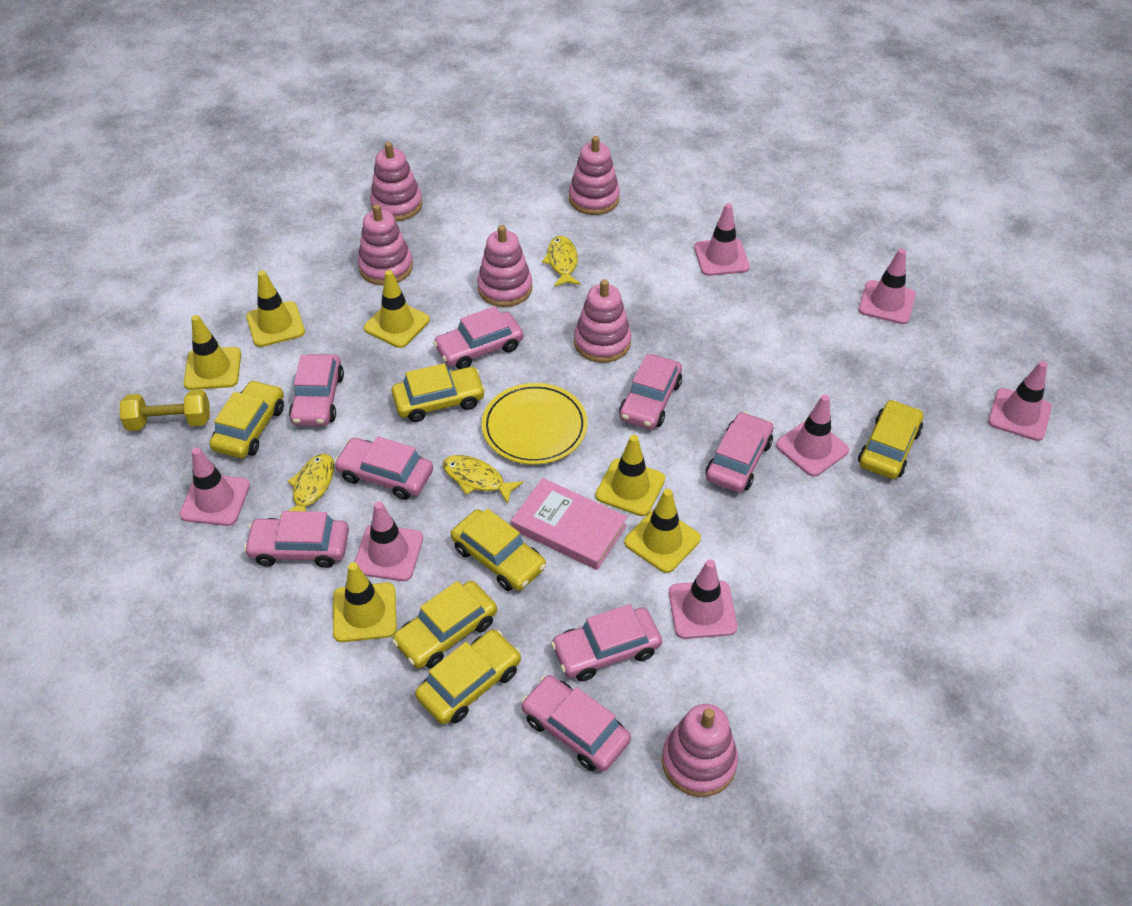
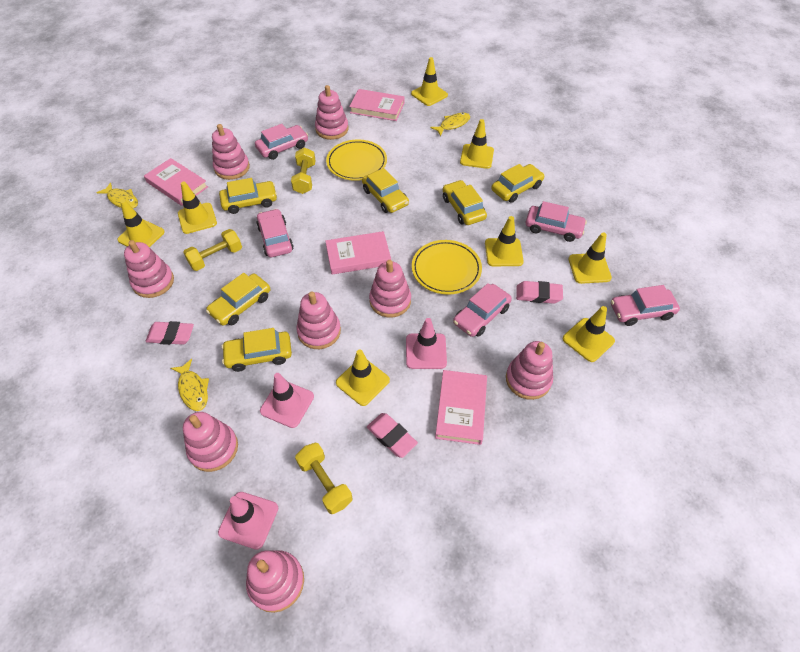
pink book: [511,478,627,570] = 1 -> [144,158,208,206] [325,231,391,275] [349,89,405,121] [435,370,487,445] = 4
pink car: [244,511,349,568] [289,354,344,426] [334,436,433,500] [433,306,523,369] [521,675,631,771] [551,604,662,681] [619,354,682,429] [706,412,773,493] = 8 -> [255,124,308,160] [256,209,294,257] [453,283,512,337] [526,201,587,242] [611,285,680,326] = 5
pink eraser: none = 0 -> [146,321,194,345] [367,413,418,458] [516,281,563,304] = 3
pink stacking toy: [358,204,413,285] [370,142,423,221] [477,225,532,307] [569,136,620,215] [574,279,631,363] [662,704,738,797] = 6 -> [124,240,174,298] [183,412,238,472] [212,124,250,180] [246,550,304,613] [296,291,341,349] [315,85,348,140] [369,260,411,317] [506,341,553,400] = 8
pink traffic cone: [179,448,250,526] [354,501,423,581] [669,559,737,639] [694,203,750,276] [776,395,849,476] [858,248,916,324] [988,361,1052,441] = 7 -> [218,492,278,550] [260,373,314,428] [406,318,447,369] = 3
yellow dumbbell: [120,390,210,431] = 1 -> [183,229,242,271] [291,147,316,194] [295,443,352,514] = 3
yellow plate: [482,383,588,465] = 1 -> [326,139,387,181] [412,240,482,295] = 2
yellow traffic cone: [184,315,241,390] [246,270,305,347] [333,562,397,642] [364,270,430,348] [595,435,665,516] [624,489,701,573] = 6 -> [117,199,165,248] [178,182,217,234] [336,349,390,406] [411,57,448,106] [460,119,494,169] [485,216,524,266] [563,306,615,362] [568,232,612,284] = 8

